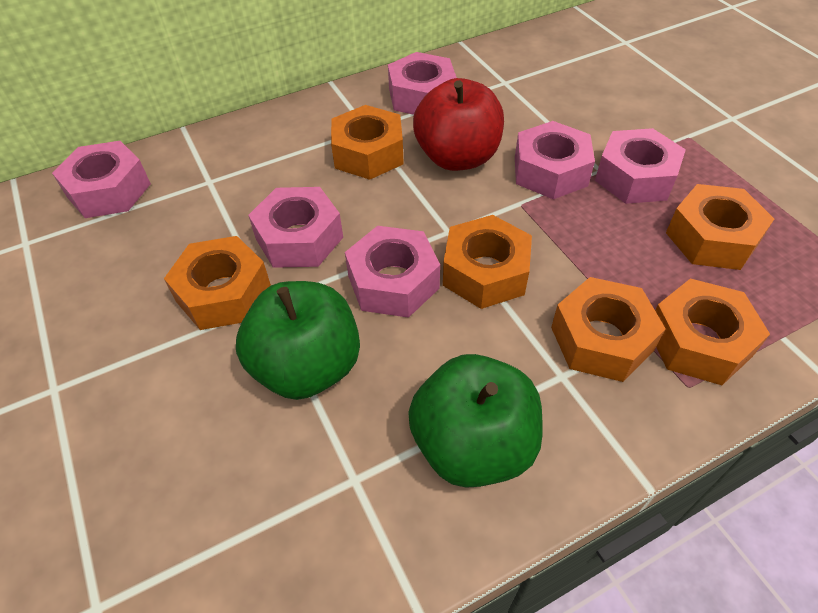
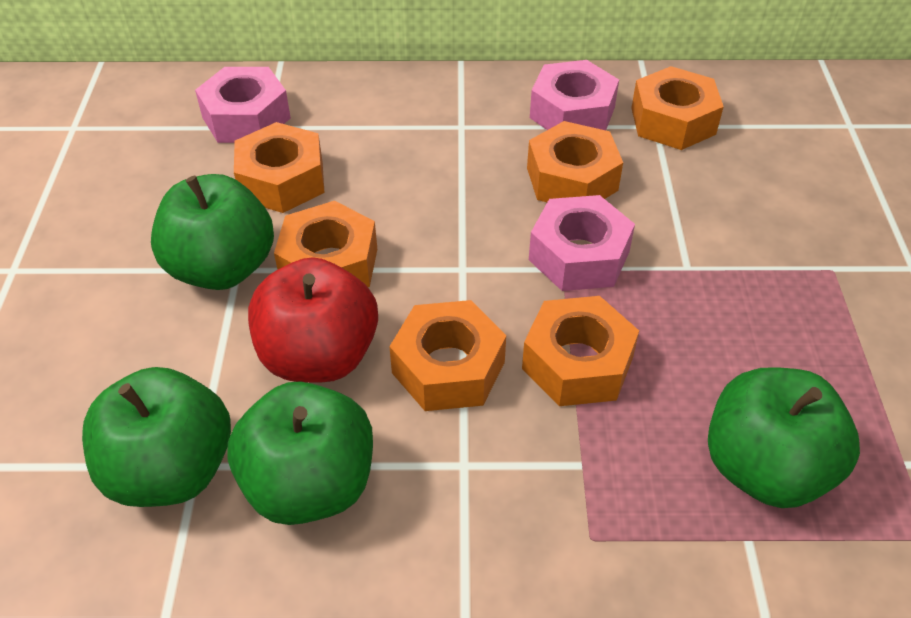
green apple: [236,281,360,400] [408,354,542,488] = 2 -> [82,367,231,507] [151,174,274,290] [227,381,373,525] [708,367,860,508] = 4
pink nut: [52,141,151,218] [248,187,343,268] [345,226,440,318] [388,52,457,115] [515,121,595,199] [595,128,686,204] = 6 -> [195,67,291,143] [529,195,635,291] [530,60,619,130] = 3

